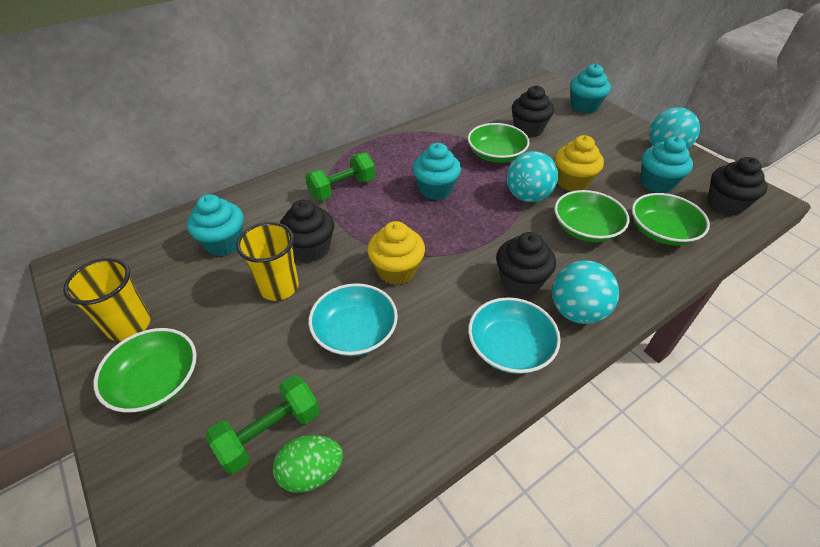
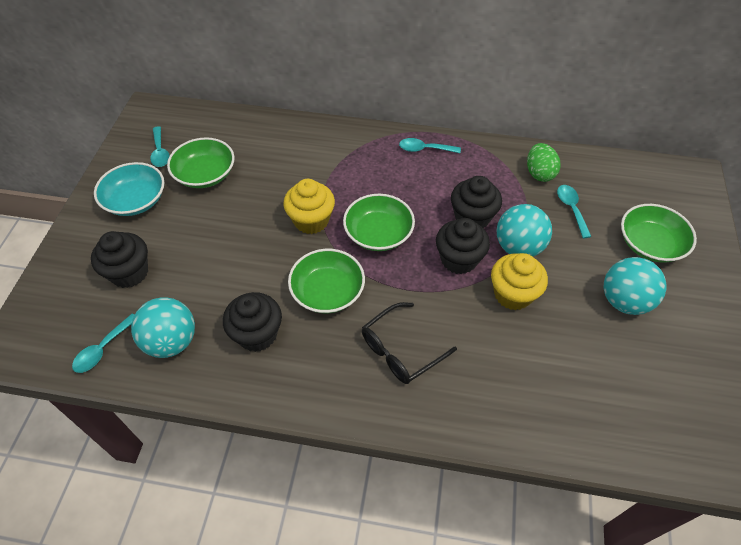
black glasses: none = 0 -> [362,302,457,384] = 1
green dumbbell: [205,375,320,474] [305,153,375,200] = 2 -> none = 0
turquoise bowl: [309,283,398,356] [468,297,561,374] = 2 -> [94,162,165,216] = 1
turquoise cupcake: [187,194,244,256] [413,143,461,200] [570,64,611,114] [640,137,693,193] = 4 -> none = 0
turquoise spoon: none = 0 -> [72,313,135,373] [150,126,170,167] [399,138,461,153] [557,185,592,238] = 4
yellow cup: [63,258,151,341] [236,222,299,301] = 2 -> none = 0

